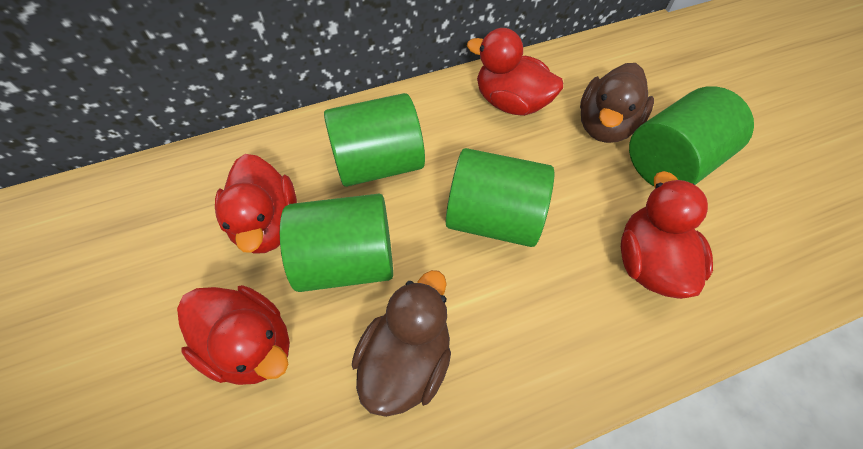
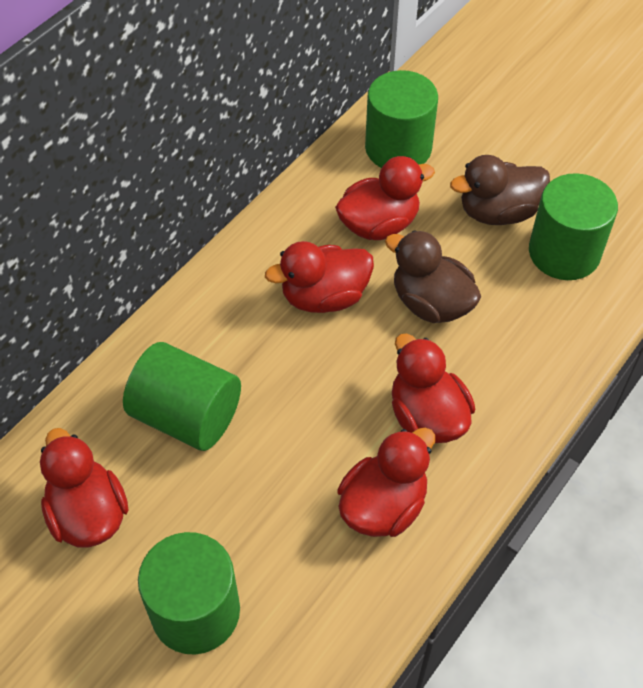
red duck: [177,285,290,385] [215,154,297,254] [467,28,563,116] [621,171,713,299] = 4 -> [40,428,128,548] [265,241,374,313] [335,156,435,240] [337,428,435,537] [392,333,475,443] = 5

